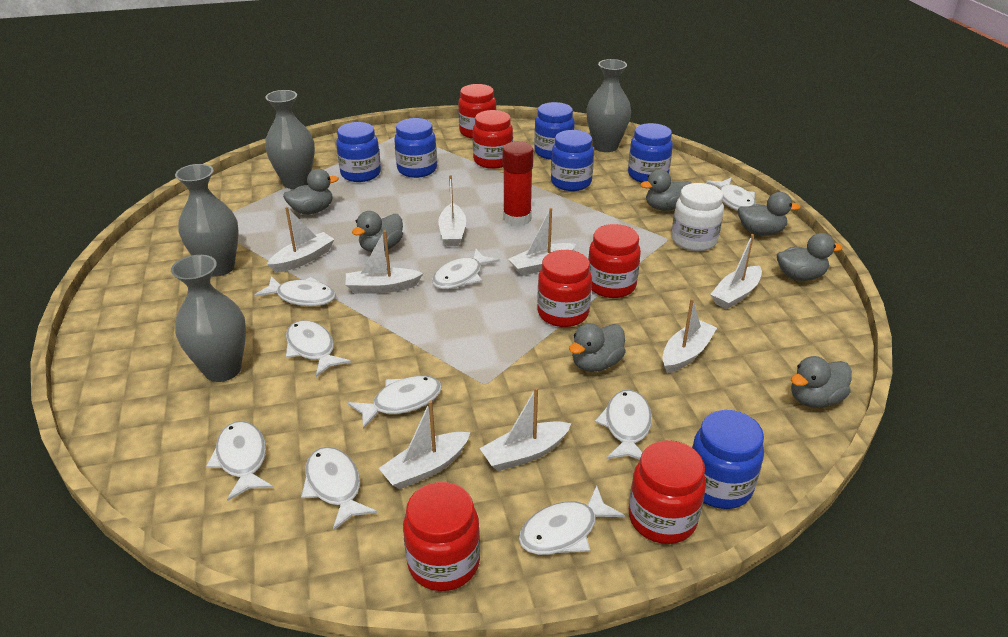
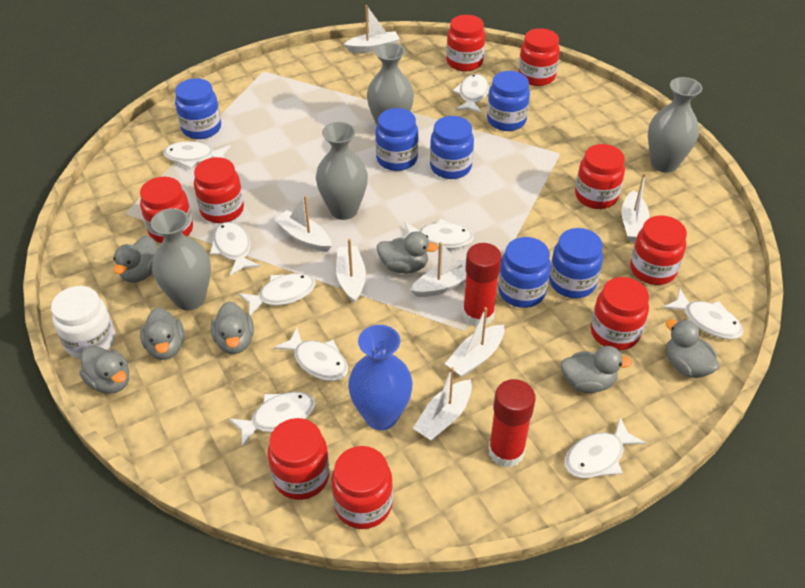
blue vase: none = 0 -> [348,325,413,430] = 1
red glue stick: [502,141,534,226] = 1 -> [463,243,502,327] [488,379,536,467] = 2
red jar: [403,482,480,591] [458,84,496,139] [473,110,513,169] [537,250,592,327] [588,224,641,298] [629,440,706,544] = 6 -> [140,177,193,243] [194,157,244,223] [268,418,330,500] [331,446,393,529] [446,15,485,71] [518,28,560,86] [575,144,625,209] [591,277,649,350] [630,215,687,285] = 9
white boat: [267,207,335,273] [345,230,423,294] [379,400,470,489] [438,175,466,246] [480,387,572,471] [508,208,576,276] [662,298,717,373] [710,234,762,309] = 8 -> [274,195,332,252] [336,239,366,303] [344,5,400,53] [410,242,466,297] [413,367,472,441] [445,307,505,377] [621,173,649,241] = 7

